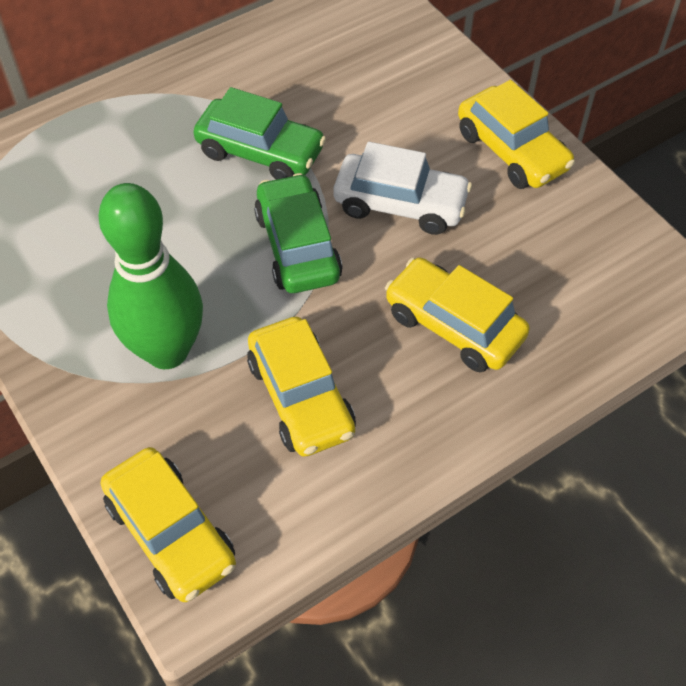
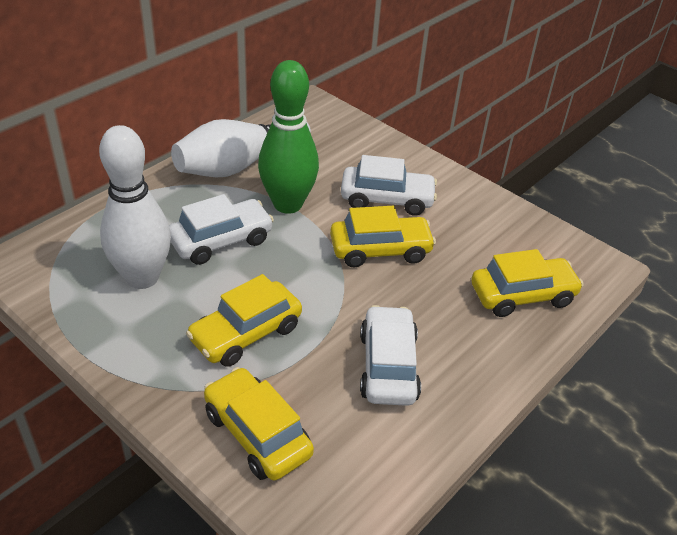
green car: [194,87,326,180] [254,173,343,293] = 2 -> none = 0
white bowling pin: none = 0 -> [99,125,171,289] [171,119,311,177] = 2
white car: [333,142,472,235] = 1 -> [169,194,274,265] [341,155,437,216] [360,305,421,406] = 3

